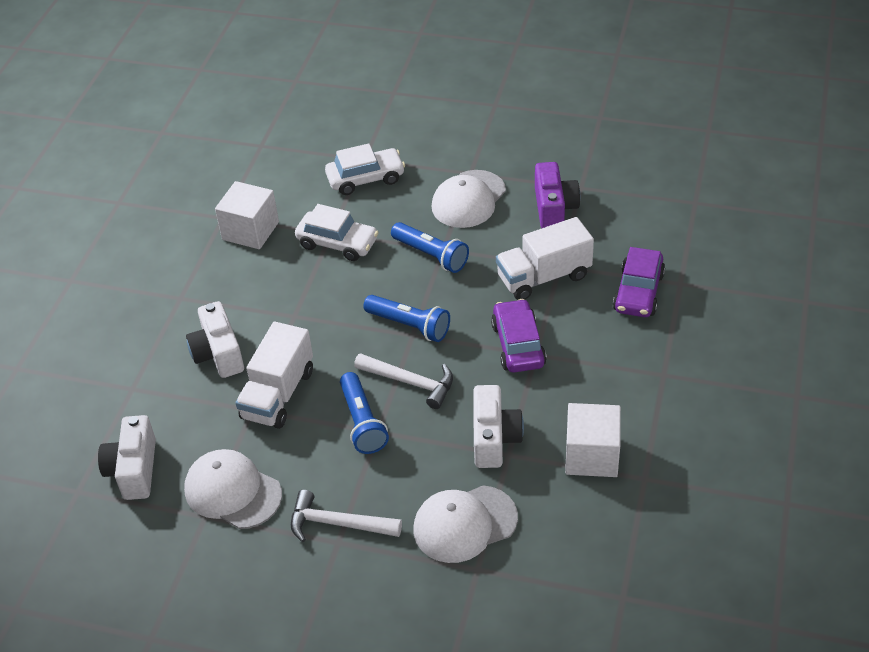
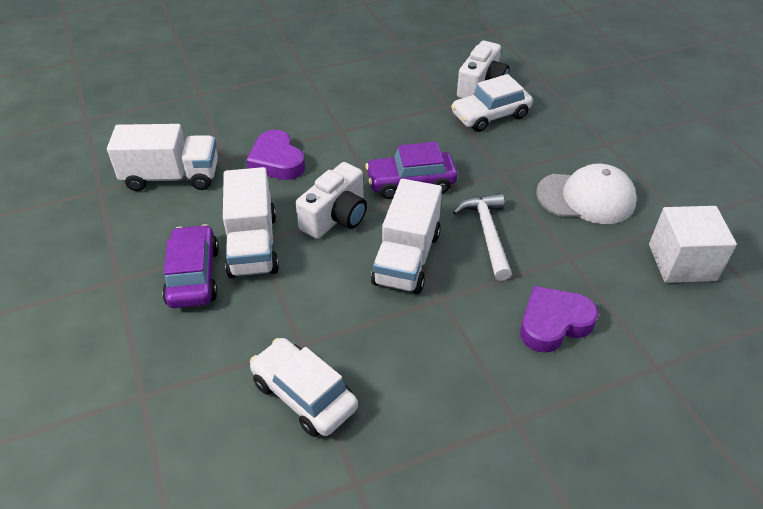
blue flashlight: [340,372,389,454] [363,295,450,342] [391,222,469,273] = 3 -> none = 0
purple camera: [535,162,580,228] = 1 -> none = 0
purple heart: none = 0 -> [246,130,305,180] [520,286,599,353] = 2
white camera: [98,415,156,500] [186,301,244,378] [473,385,524,468] = 3 -> [296,162,367,239] [457,41,510,98] = 2
white cap: [184,449,282,529] [414,485,518,563] [432,170,506,228] = 3 -> [536,164,636,224] = 1
white cube: [215,181,279,249] [565,403,621,477] = 2 -> [649,206,737,283] = 1
white hammer: [291,490,402,542] [354,353,453,409] = 2 -> [453,193,512,281] = 1
white truck: [235,322,313,429] [496,217,594,300] = 2 -> [107,124,218,191] [223,167,279,278] [371,179,442,294] = 3

